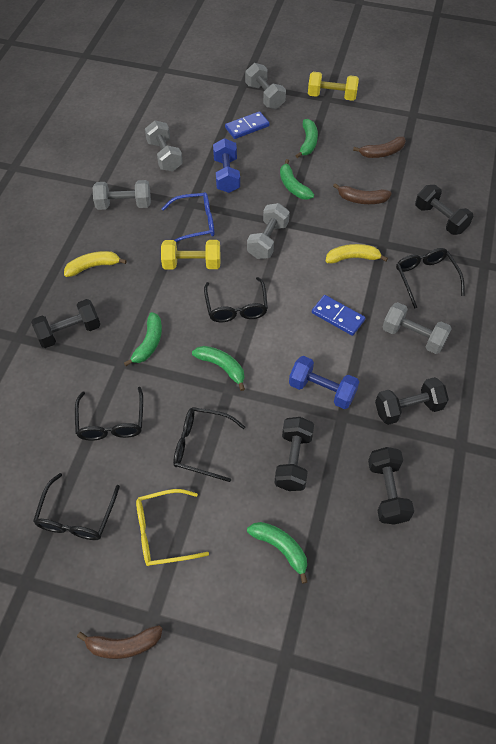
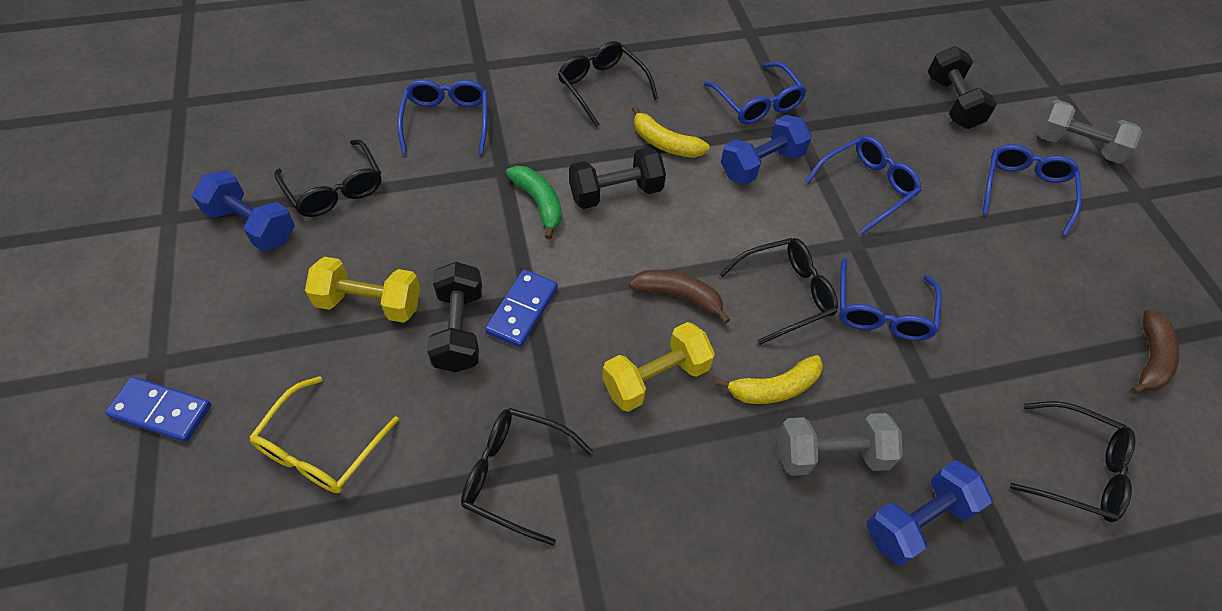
black dumbbell: [31,299,100,348] [274,417,314,491] [368,447,414,525] [375,377,449,425] [415,185,473,235] = 5 -> [427,262,482,372] [569,147,666,209] [928,46,997,129] = 3
blue dumbbell: [213,138,240,193] [289,356,359,409] = 2 -> [192,170,295,251] [721,115,812,185] [867,460,992,566] = 3
blue glasses: [161,192,215,242] = 1 -> [397,80,488,154] [704,62,807,124] [805,136,921,234] [839,258,942,341] [983,144,1082,236] = 5
brown banana: [77,625,163,659] [333,183,392,204] [353,136,406,158] = 3 -> [629,270,730,324] [1131,309,1179,394] = 2
green banana: [124,312,162,366] [192,346,245,391] [247,522,307,584] [280,159,314,200] [295,119,318,158] = 5 -> [506,166,562,239] = 1
grey dumbbell: [93,180,151,210] [145,121,183,171] [245,63,286,109] [247,203,290,259] [383,302,452,354] = 5 -> [778,413,903,476] [1037,99,1142,163] = 2

